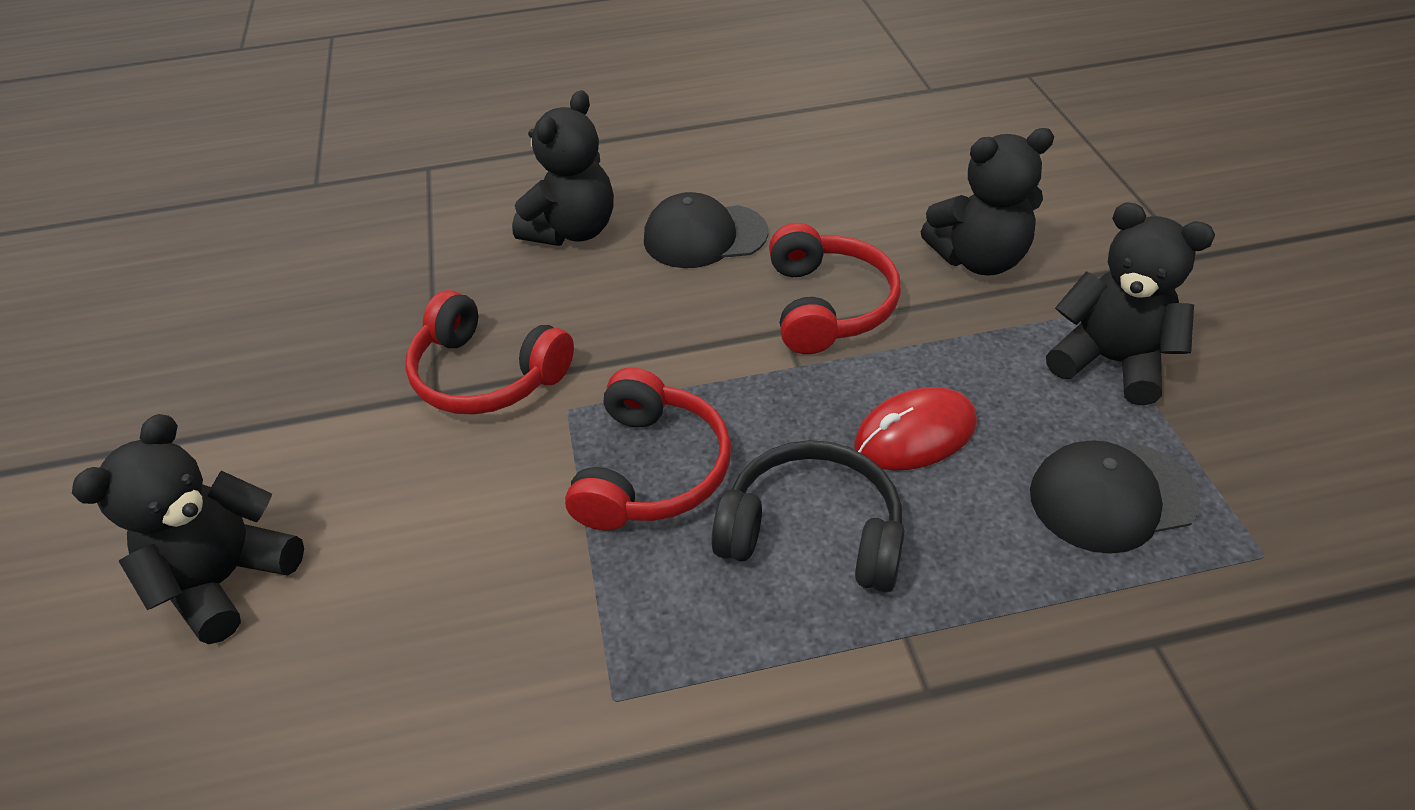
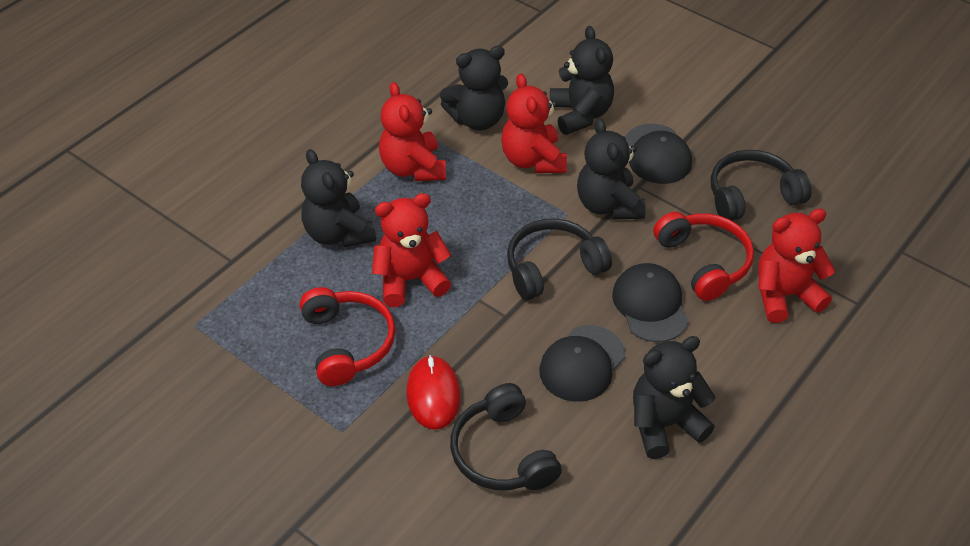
black cap: [644,192,768,268] [1030,441,1200,554] = 2 -> [539,325,625,402] [612,263,688,342] [625,124,692,184] = 3
black headphones: [712,440,905,593] = 1 -> [450,383,562,490] [507,218,612,300] [711,150,811,221] = 3
black teddy bear: [72,414,304,644] [512,90,614,246] [921,128,1054,276] [1046,202,1215,406] = 4 -> [301,149,376,248] [440,46,508,131] [550,26,614,135] [577,118,646,220] [633,336,716,459] = 5
red headphones: [405,290,574,415] [565,368,731,531] [769,223,901,354] = 3 -> [300,287,396,386] [653,212,754,301] = 2
red teddy bear: none = 0 -> [372,193,451,307] [379,82,446,181] [501,74,567,173] [758,208,835,323] = 4

